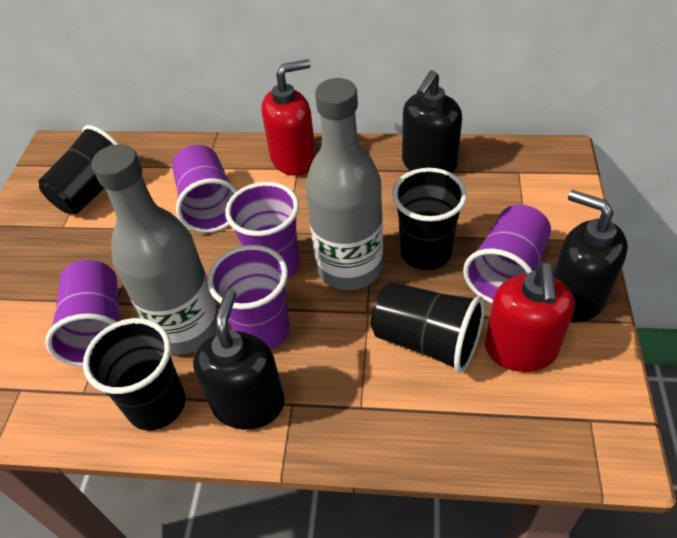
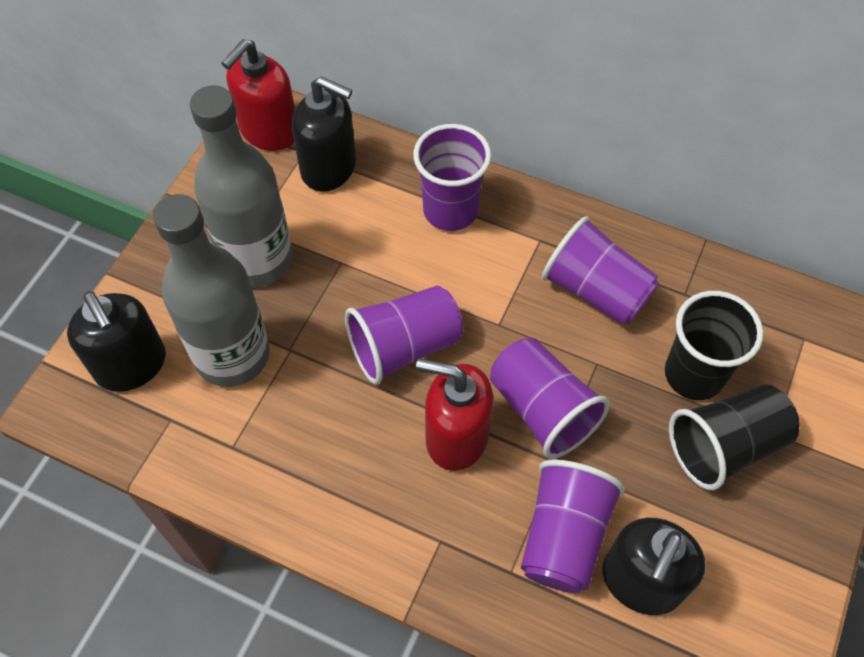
black cup: [38,125,119,214] [83,318,185,430] [371,282,485,373] [392,168,467,270] = 4 -> [665,291,763,400] [669,384,800,490] = 2

